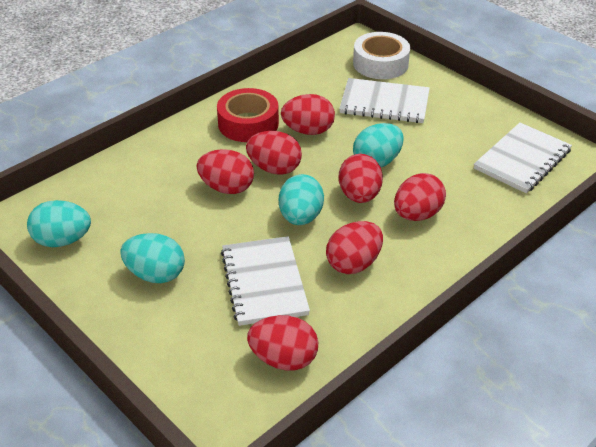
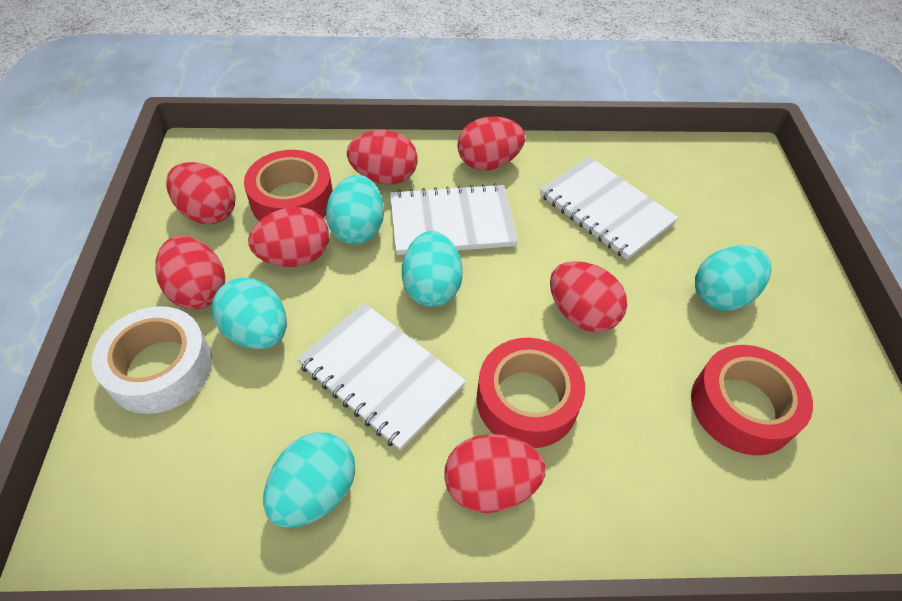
red tape: [217,88,279,142] = 1 -> [244,150,333,221] [476,338,585,448] [691,345,813,455] = 3
turquoise egg: [27,200,91,247] [120,233,185,283] [279,174,324,225] [353,123,404,167] = 4 -> [212,278,287,349] [263,432,355,528] [326,175,384,245] [402,231,463,307] [695,245,771,311] = 5

